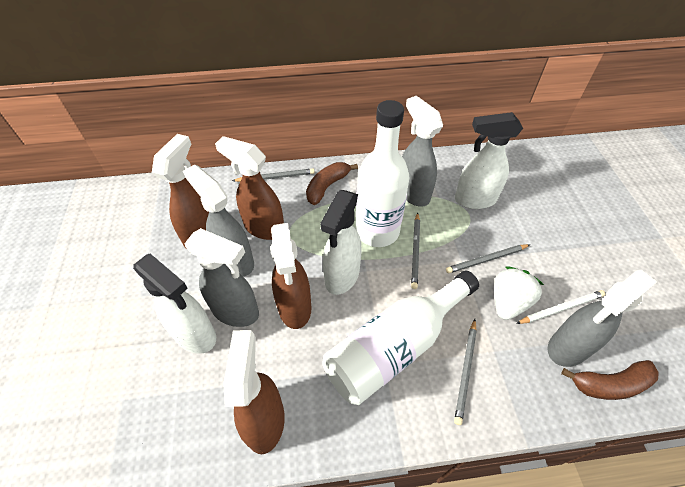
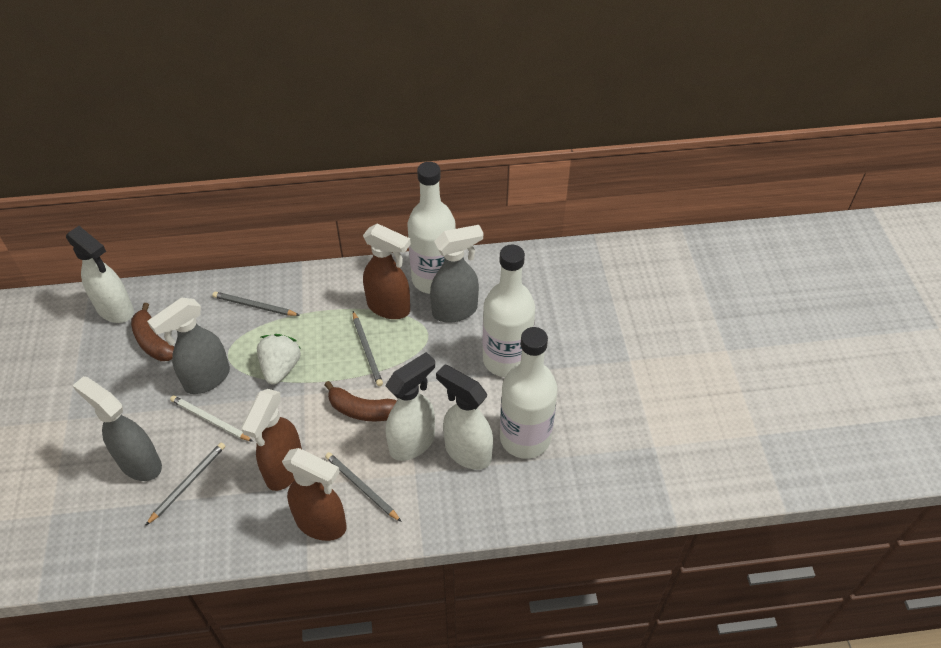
brown spray bottle: [152,134,209,250] [215,136,284,240] [223,330,285,454] [270,223,312,329] = 4 -> [241,389,302,491] [282,448,346,541] [363,223,411,319] = 3
grey spray bottle: [183,164,254,277] [185,228,259,327] [402,96,443,206] [548,270,657,367] = 4 -> [72,376,162,481] [147,298,230,394] [430,225,483,323] = 3
white bottle: [322,271,479,405] [356,100,409,247] = 2 -> [407,162,456,294] [482,245,535,377] [500,327,558,459] = 3

